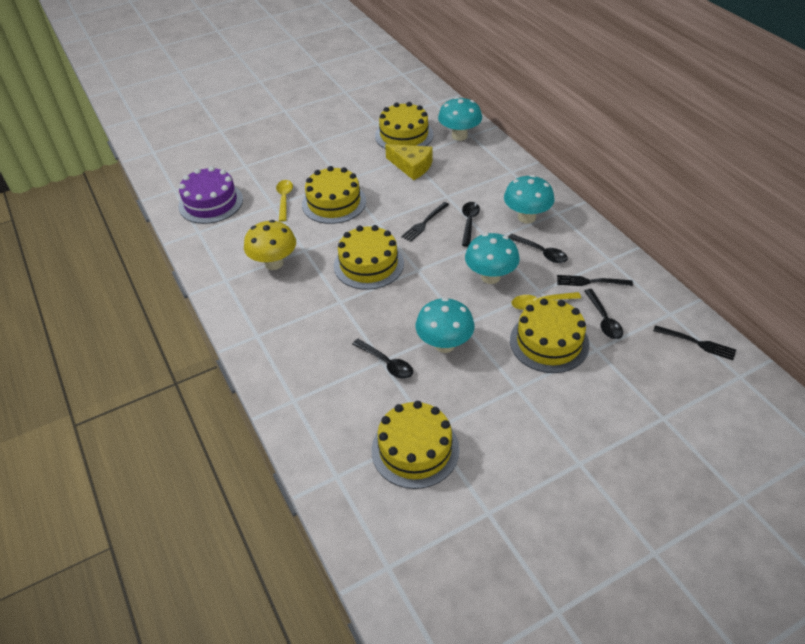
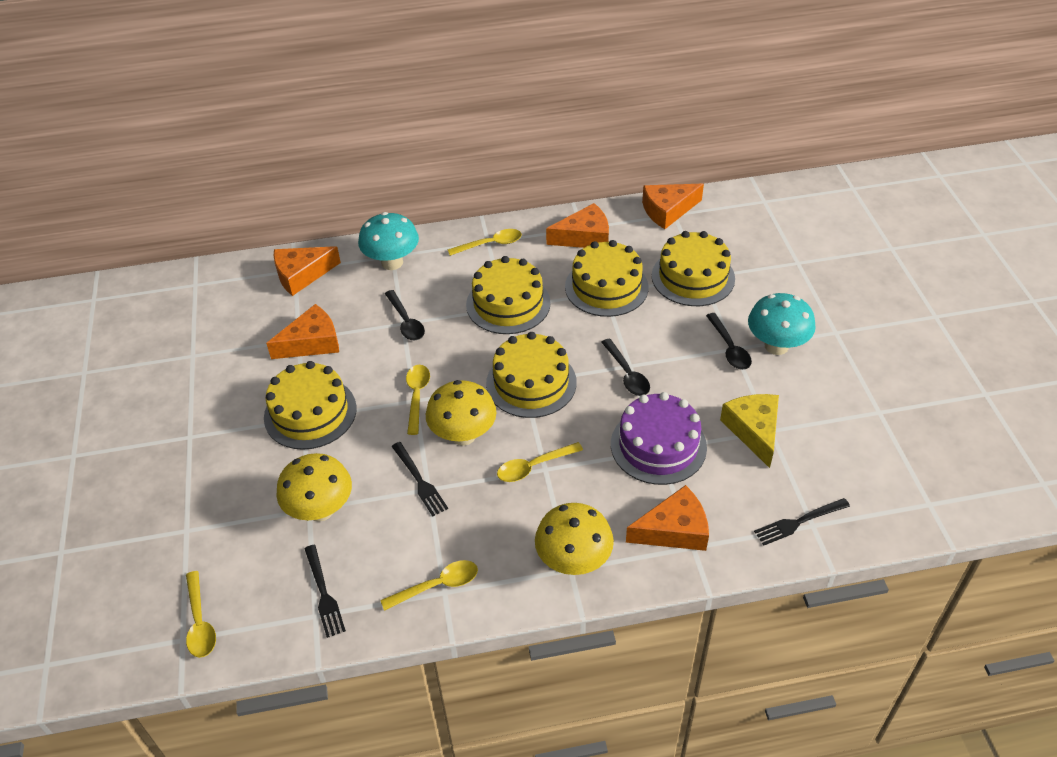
black spoon: [353,339,413,379] [462,202,480,247] [508,234,568,263] [584,289,623,339] = 4 -> [385,290,425,341] [601,339,650,396] [706,313,752,370] = 3
orange cheese: none = 0 -> [266,304,339,359] [274,246,341,296] [546,203,609,248] [626,485,709,551] [642,184,704,229] = 5
turquoise mushroom: [416,298,475,353] [438,97,482,141] [465,233,520,284] [504,175,554,223] = 4 -> [358,212,419,270] [748,293,816,355] = 2
yellow mushroom: [244,220,296,270] = 1 -> [276,453,352,522] [426,380,496,446] [535,503,614,575] = 3
yellow spoon: [276,180,293,222] [512,292,581,310] = 2 -> [186,571,216,658] [380,560,478,611] [406,365,430,435] [447,229,522,256] [497,442,583,482] = 5

